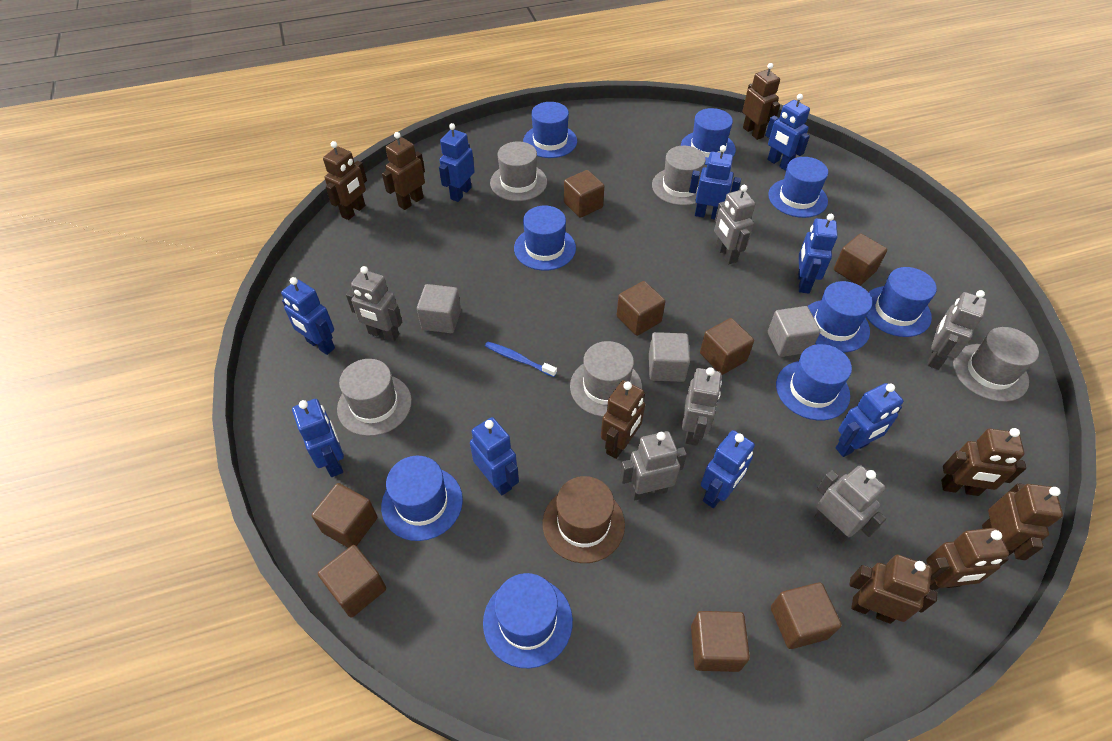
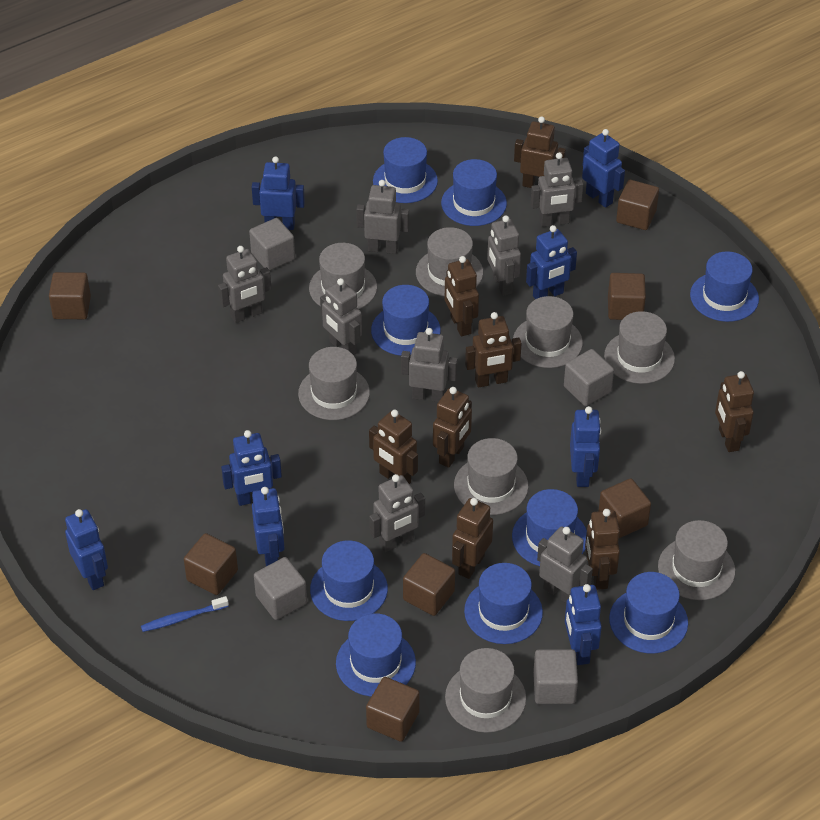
blue robot: [281,277,335,355] [292,399,344,477] [439,123,475,202] [470,417,519,495] [689,145,741,219] [701,430,755,508] [765,94,810,171] [798,214,838,294] [835,383,903,457] = 9 -> [65,509,108,590] [221,430,282,506] [252,156,305,230] [252,487,285,566] [526,225,577,299] [565,584,602,665] [570,406,601,487] [582,129,625,208] = 8
brown cube: [311,483,377,548] [318,545,386,618] [564,170,604,218] [617,281,665,336] [691,611,750,672] [700,318,754,375] [771,582,842,649] [834,233,887,285] = 8 -> [49,272,91,319] [184,533,238,595] [366,677,420,742] [403,553,455,616] [598,478,651,538] [608,273,646,320] [616,180,659,230] = 7
brown hat: [543,476,625,563] = 1 -> none = 0
grey cube: [417,284,461,333] [649,332,690,382] [768,306,820,357] = 3 -> [249,218,295,271] [254,557,307,620] [533,649,578,704] [564,349,614,406] = 4
grey hat: [337,359,412,436] [490,141,547,201] [570,341,642,417] [652,146,706,206] [953,327,1039,402] = 5 -> [298,347,370,420] [309,243,377,309] [416,227,483,296] [445,648,526,733] [454,438,528,515] [513,296,583,368] [604,311,675,384] [658,520,735,600] = 8
grey robot: [346,266,402,342] [620,431,687,501] [682,367,722,446] [714,185,755,264] [814,465,886,544] [927,290,987,370] = 6 -> [218,246,271,323] [320,278,362,355] [356,180,409,254] [369,474,425,552] [401,328,458,402] [487,215,521,296] [531,152,584,227] [537,526,593,603] = 8

